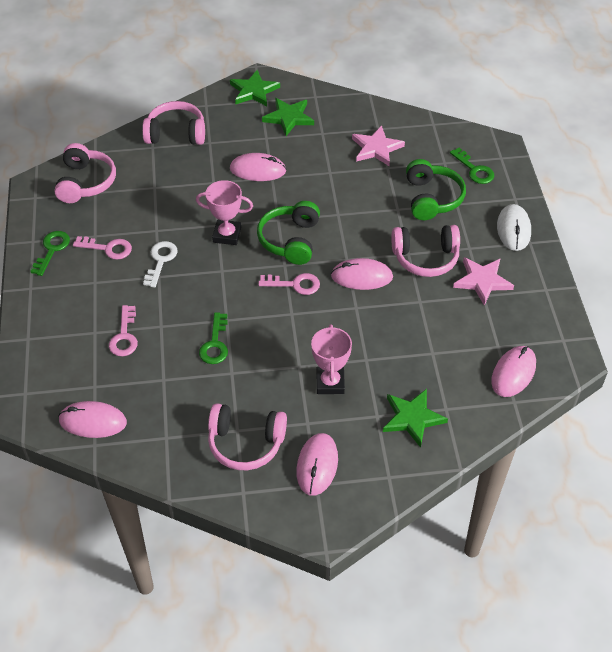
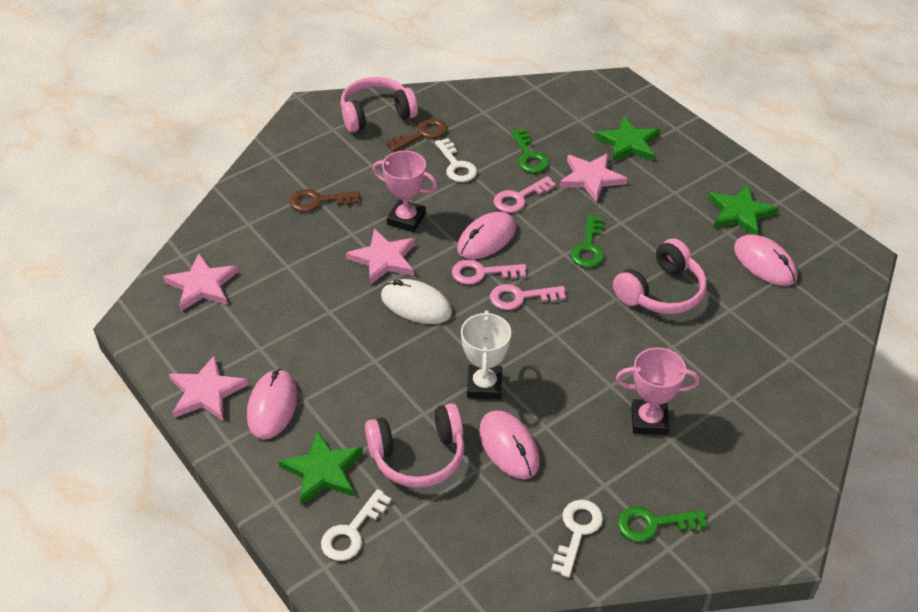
brown key: none = 0 -> [289,189,360,212] [386,118,447,152] = 2
green headphones: [257,201,320,265] [406,159,466,220] = 2 -> none = 0
pink headphones: [54,143,116,203] [142,101,205,145] [208,403,287,470] [392,225,460,277] = 4 -> [340,77,418,133] [365,403,465,488] [613,238,707,314] = 3
pink mouse: [58,401,127,438] [230,153,286,181] [296,433,338,496] [331,258,393,290] [491,346,536,397] = 5 -> [247,369,298,439] [457,212,516,259] [479,410,540,479] [734,235,797,286] = 4
pink star: [352,125,405,166] [453,257,514,305] = 2 -> [163,254,238,311] [169,355,249,421] [346,229,416,285] [559,153,627,202] = 4
white key: [143,241,178,287] = 1 -> [321,489,392,561] [435,138,477,182] [551,500,603,578] = 3
white trophy: none = 0 -> [461,310,511,399] = 1

